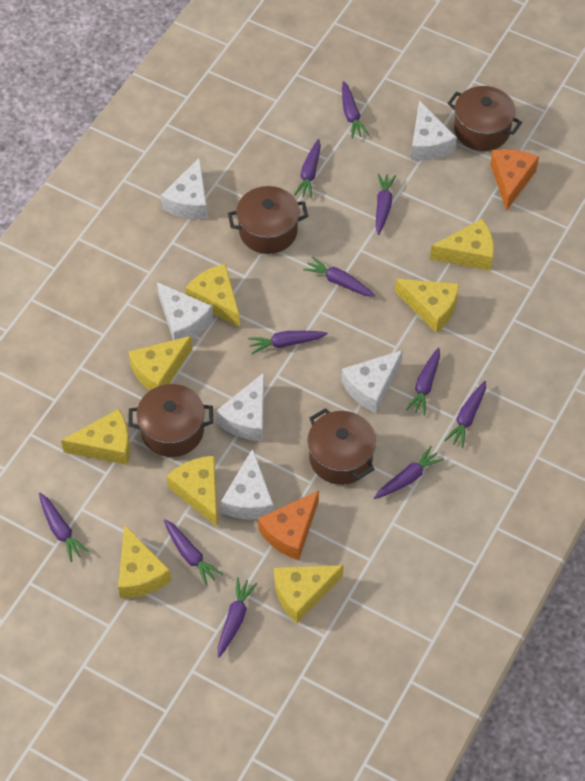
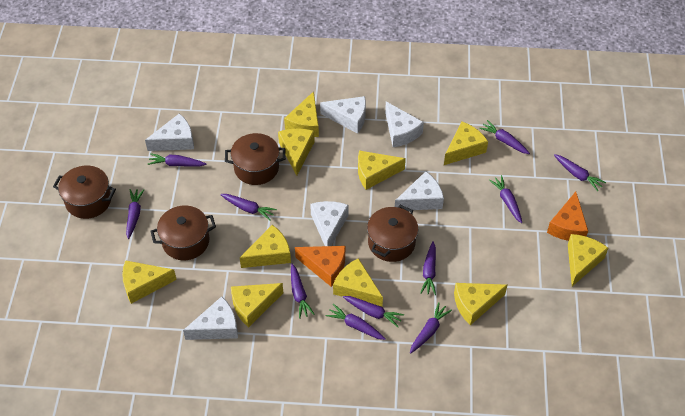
yellow cheese: [61,409,130,465] [118,525,171,598] [129,336,192,391] [167,456,217,526] [185,264,240,328] [274,565,344,623] [395,279,459,333] [430,219,494,271] = 8 -> [122,260,177,304] [231,283,283,327] [240,225,291,268] [278,129,315,176] [284,91,319,137] [333,258,383,307] [358,150,406,190] [444,121,488,165] [454,283,508,325] [568,234,608,286] = 10

